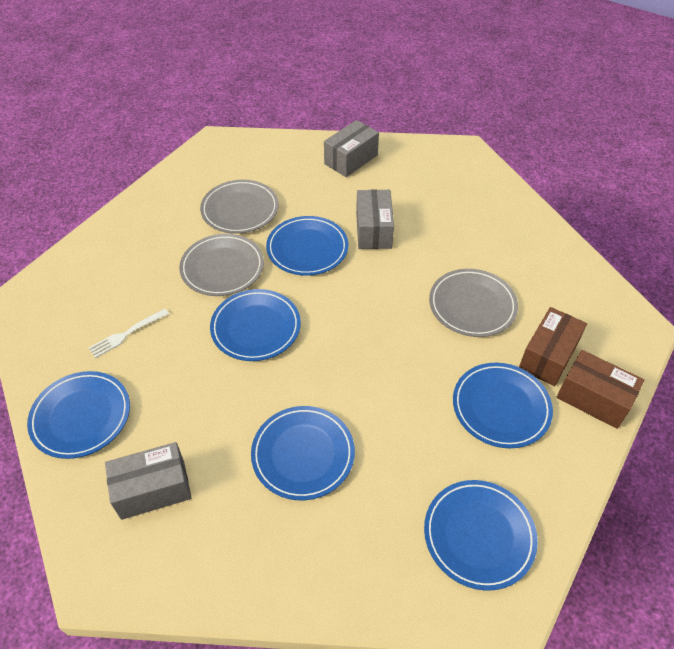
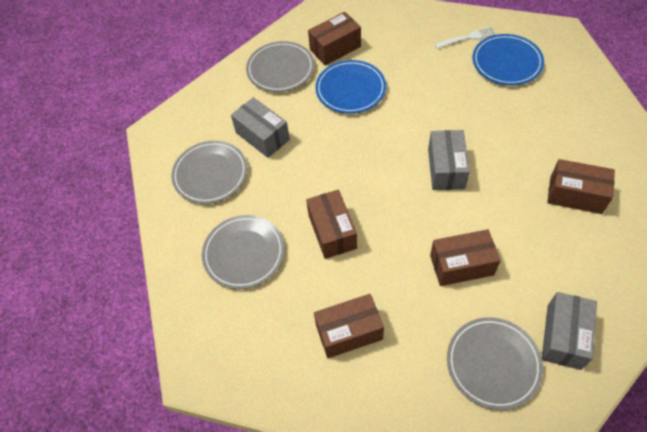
blue plate: [27,371,130,459] [210,289,301,361] [251,406,355,500] [266,216,348,276] [424,480,538,591] [453,363,553,448] = 6 -> [315,60,386,114] [472,34,544,85] = 2
brown box: [519,307,587,386] [557,350,644,429] = 2 -> [306,190,357,259] [308,12,361,66] [314,294,384,358] [430,229,501,286] [547,159,615,214] = 5
grey plate: [179,234,264,296] [200,180,279,234] [429,269,518,337] = 3 -> [171,141,248,204] [202,215,284,289] [246,41,314,92] [447,317,543,410] = 4

